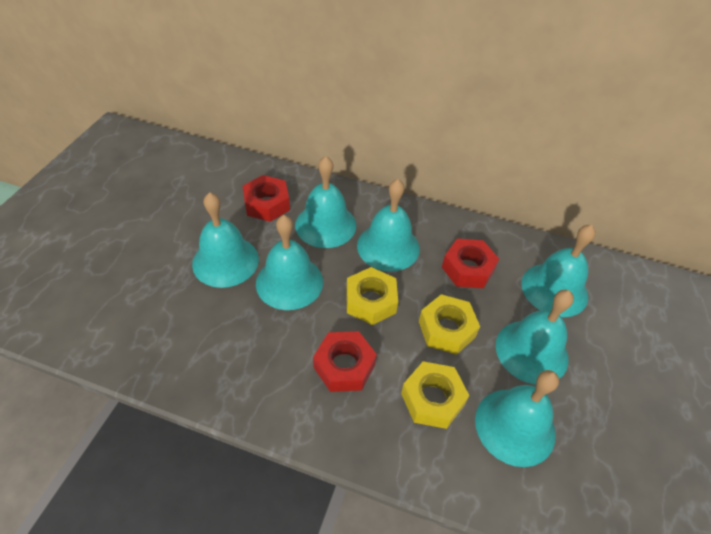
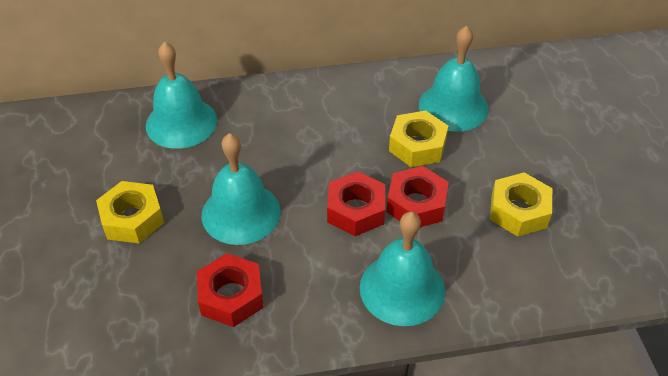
turquoise bell: [192,192,259,288] [256,215,323,310] [295,156,356,248] [357,179,420,272] [475,370,559,467] [496,290,574,385] [521,224,596,317] = 7 -> [146,42,217,149] [202,133,281,245] [360,212,445,326] [419,26,489,132] = 4

